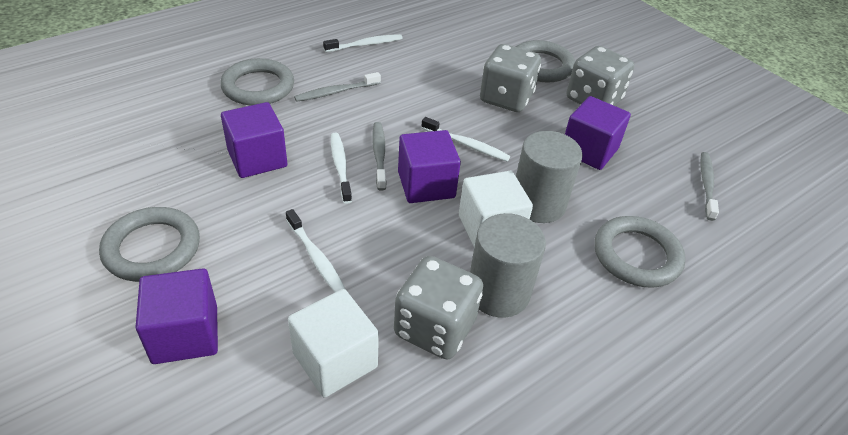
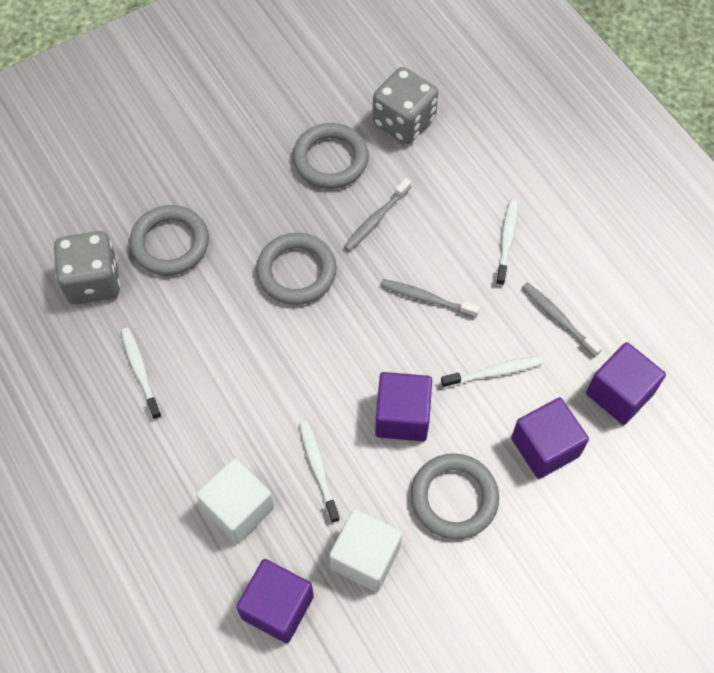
grey cylinder: [470,213,546,318] [516,131,583,223] = 2 -> none = 0
grey dice: [394,256,483,359] [480,44,541,112] [567,46,634,106] = 3 -> [54,231,120,304] [372,67,438,144] = 2

